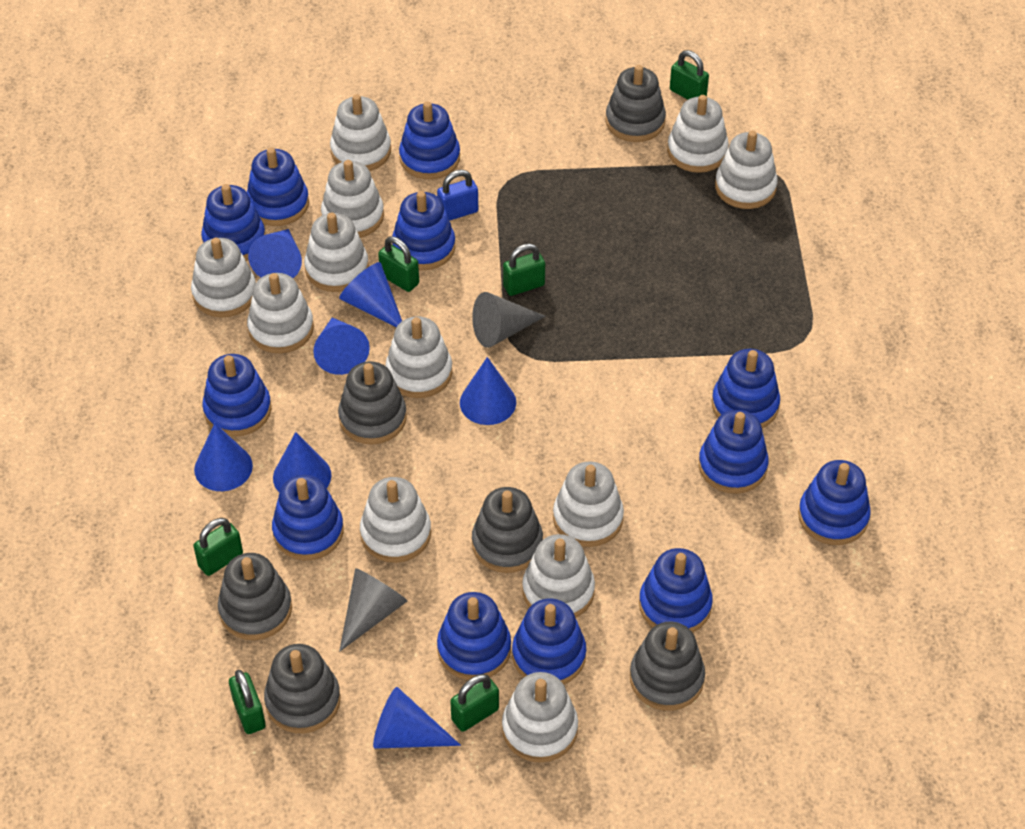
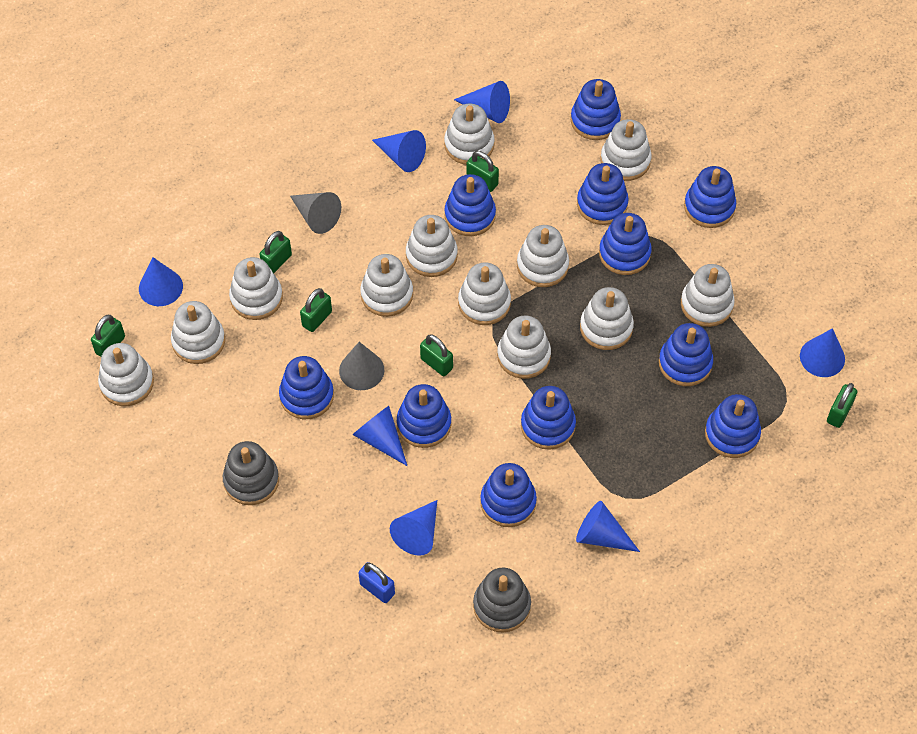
blue stacking toy: [201,184,266,261] [202,354,271,437] [247,147,309,226] [272,475,344,560] [392,191,455,270] [399,101,460,179] [437,592,511,680] [512,598,586,684] [639,548,713,633] [699,410,769,494] [712,349,780,428] [798,460,871,545] = 12 -> [279,356,334,419] [397,384,451,448] [444,174,496,236] [480,463,537,527] [521,386,576,450] [571,79,621,140] [577,163,629,225] [599,213,652,275] [659,323,713,386] [684,166,736,228] [705,394,761,458] = 11
grey stacking toy: [218,553,292,640] [264,644,341,733] [338,361,407,444] [472,487,543,573] [605,65,666,142] [630,622,705,711] = 6 -> [223,441,279,505] [473,567,531,633] = 2

